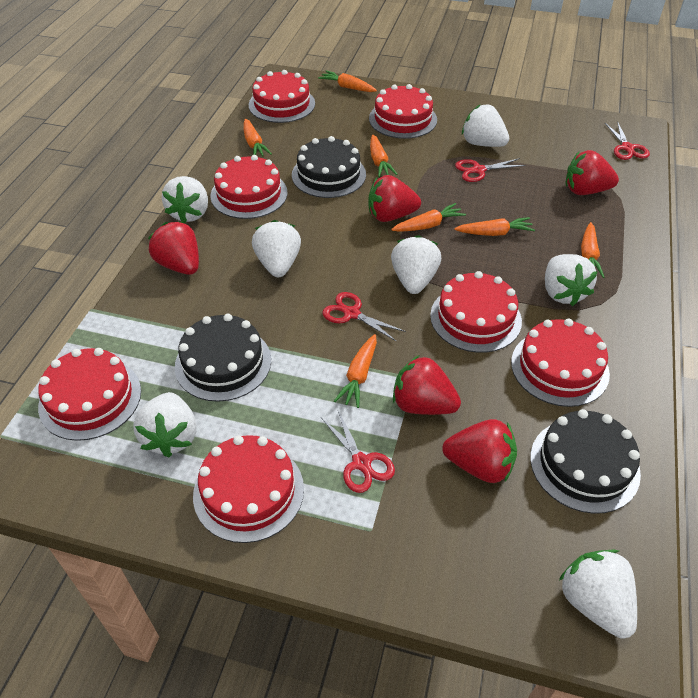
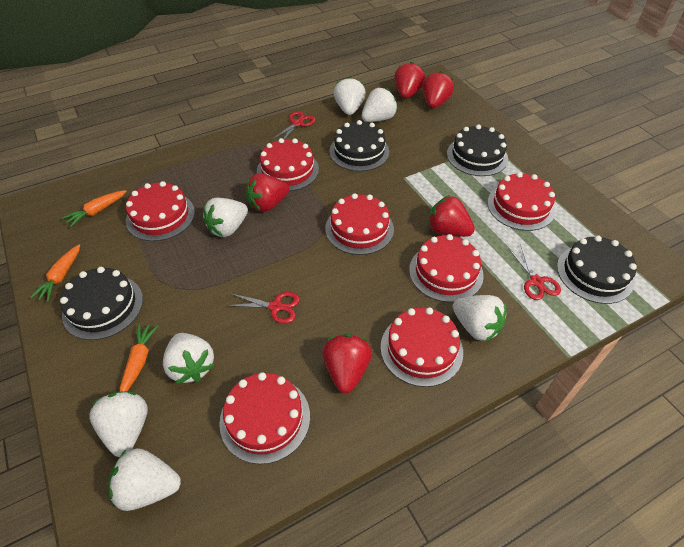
black cake: [175,314,271,402] [292,136,366,198] [530,409,641,514] = 3 -> [60,267,143,340] [329,120,389,171] [447,124,508,176] [557,235,637,304] = 4
orange carrot: [244,119,272,157] [318,70,377,92] [334,334,377,408] [370,135,397,177] [391,203,466,232] [454,217,535,236] [581,222,604,278] = 7 -> [30,244,80,302] [62,190,127,227] [120,324,159,392] = 3
red scissors: [321,410,395,493] [322,292,406,342] [455,158,526,182] [605,121,650,160] = 4 -> [226,292,300,323] [273,111,315,139] [508,245,561,300] = 3

